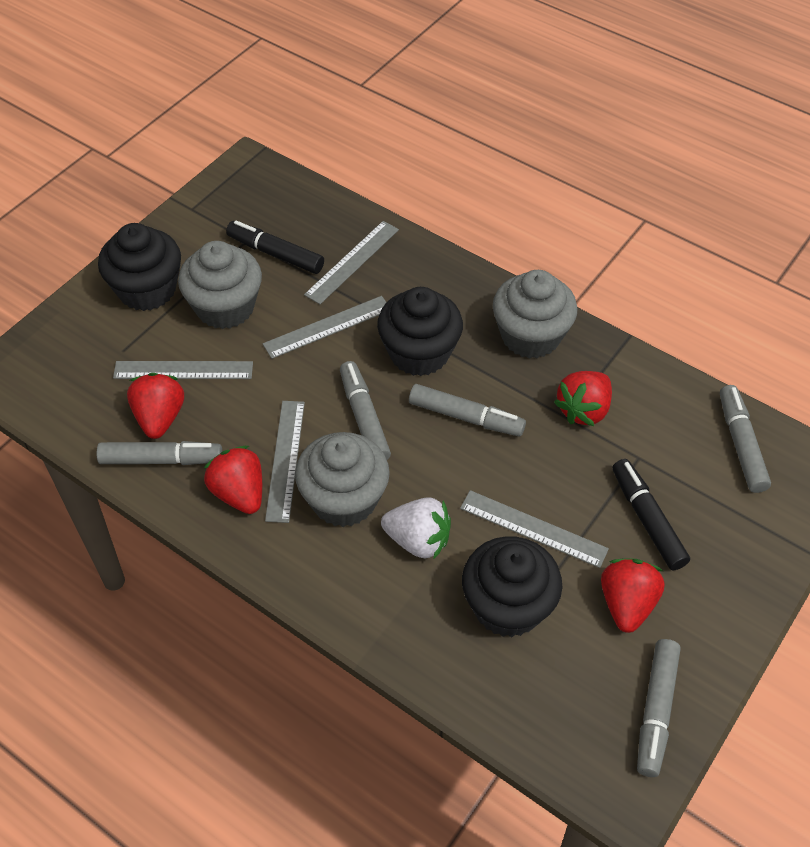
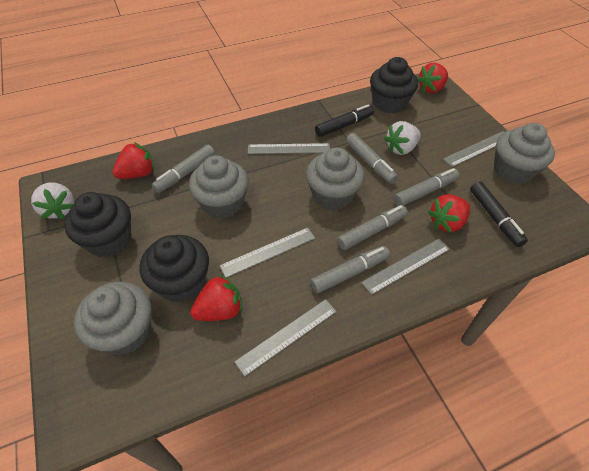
grey cupcake: [178,241,262,329] [295,432,390,527] [493,270,578,359] = 3 -> [74,282,152,355] [189,155,249,219] [306,147,364,210] [494,123,555,184] = 4
white strawberry: [381,497,451,560] = 1 -> [31,182,74,219] [384,121,421,155] = 2

